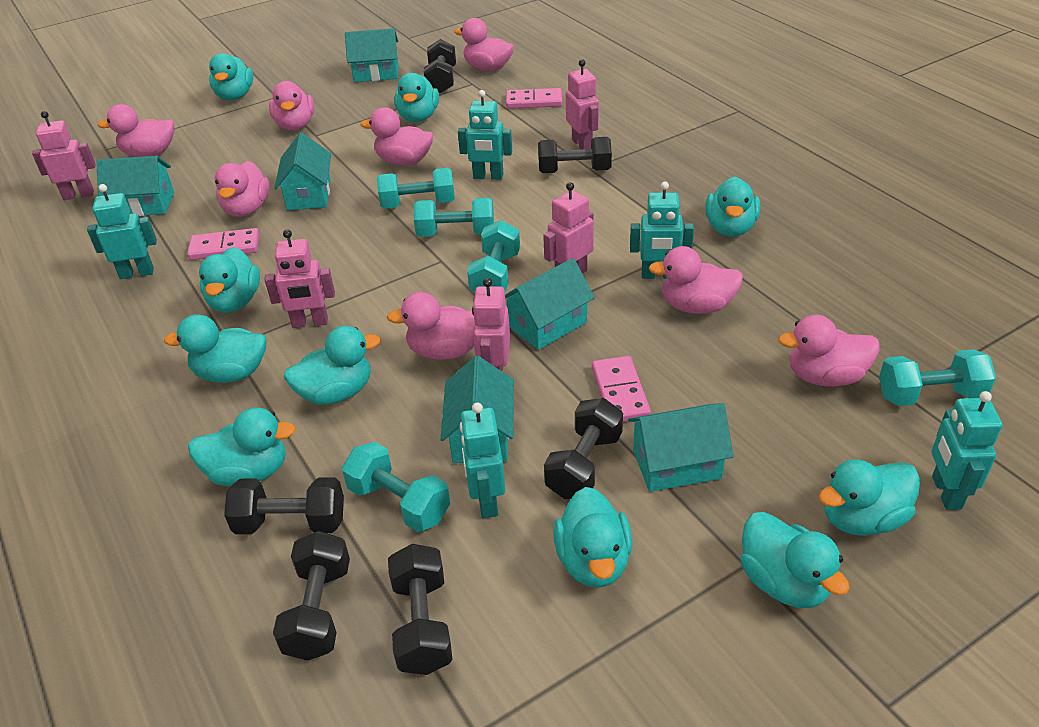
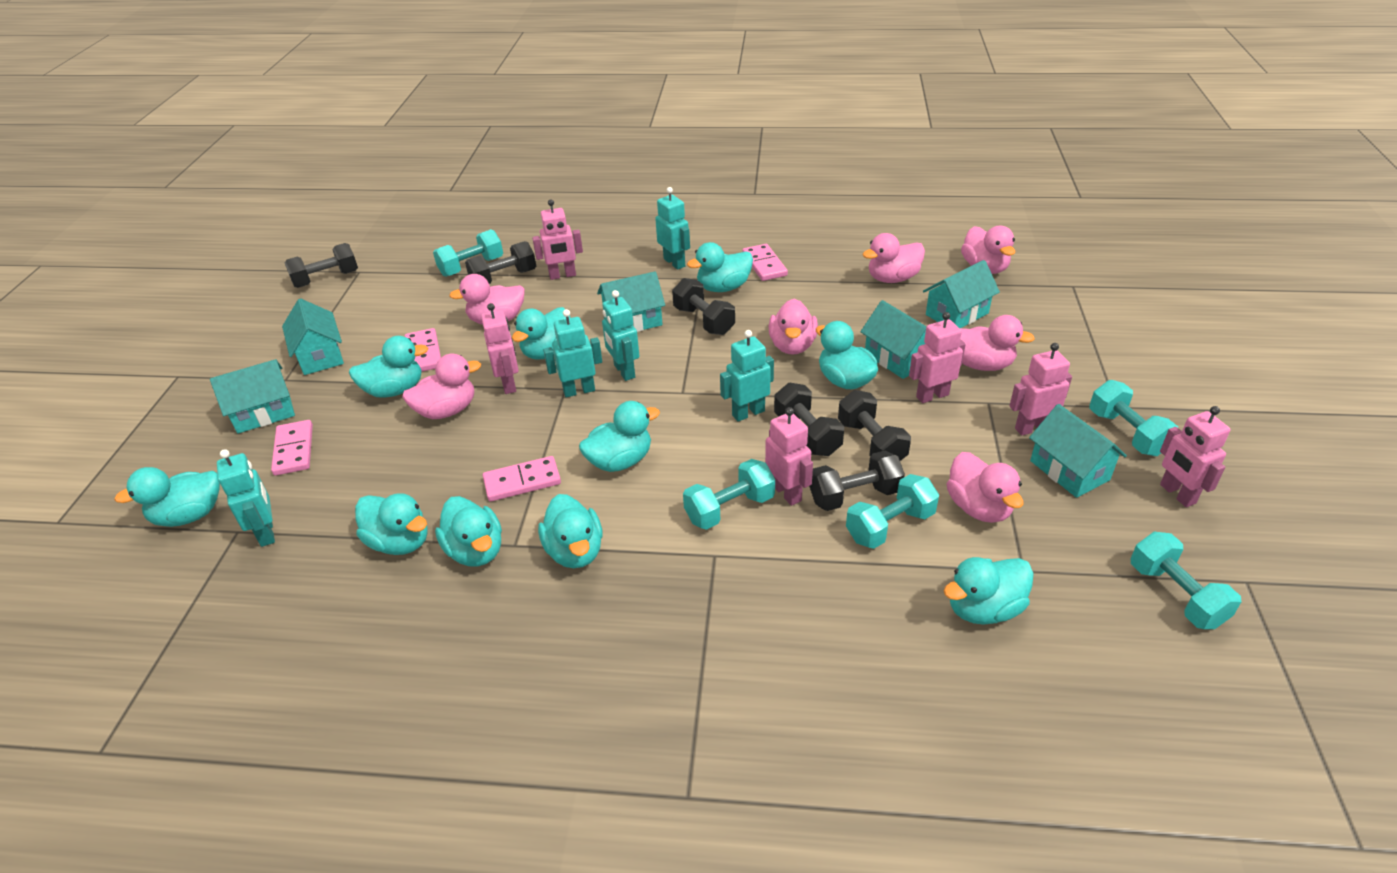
pink domino: [187,228,259,260] [506,88,562,109] [592,356,651,422] = 3 -> [271,420,313,476] [405,328,441,372] [483,456,561,501] [742,244,788,281] = 4
pink duck: [97,104,174,157] [214,161,270,217] [269,81,314,130] [360,107,433,165] [387,292,475,360] [454,18,514,71] [649,246,743,314] [778,315,879,386] = 8 -> [402,354,481,419] [449,274,525,325] [769,299,818,355] [863,233,925,283] [947,452,1024,523] [960,315,1035,371] [961,226,1015,274] = 7
pink robot: [32,111,96,200] [265,230,335,328] [472,278,510,371] [543,182,594,274] [566,59,599,149] = 5 -> [481,303,519,394] [532,199,583,280] [765,407,813,506] [909,312,966,403] [1009,343,1072,436] [1160,406,1231,507] = 6

